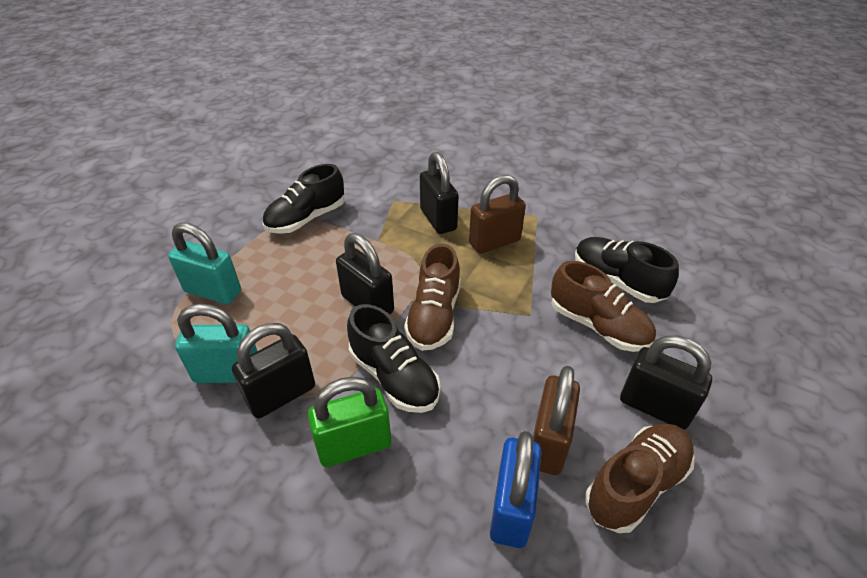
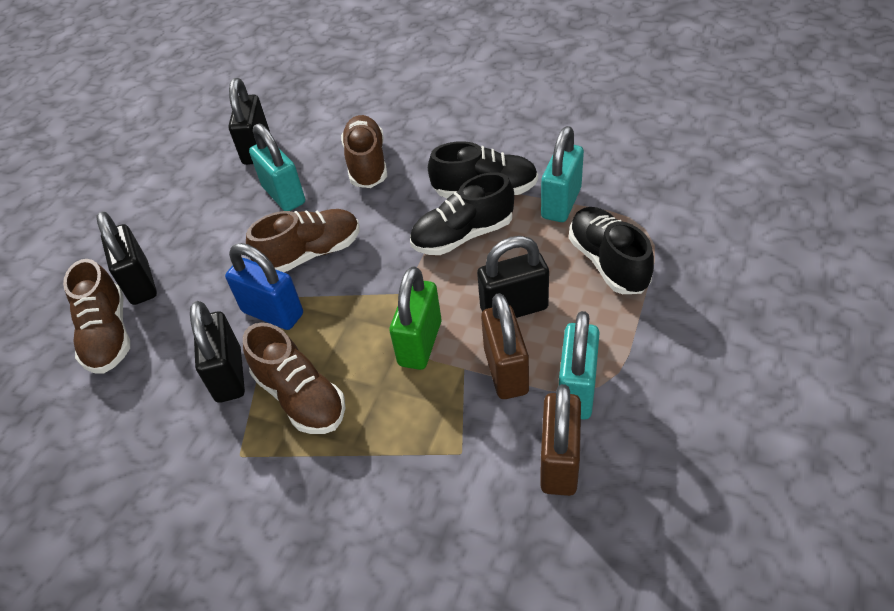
brown shoe: [404,244,461,351] [551,261,656,352] [585,424,695,533] = 3 -> [63,259,130,374] [243,323,345,434] [246,209,359,272] [341,115,387,188] = 4
turquoise padlock: [168,223,241,304] [175,304,257,383] = 2 -> [249,124,305,211] [541,126,584,222] [559,311,600,420] = 3

